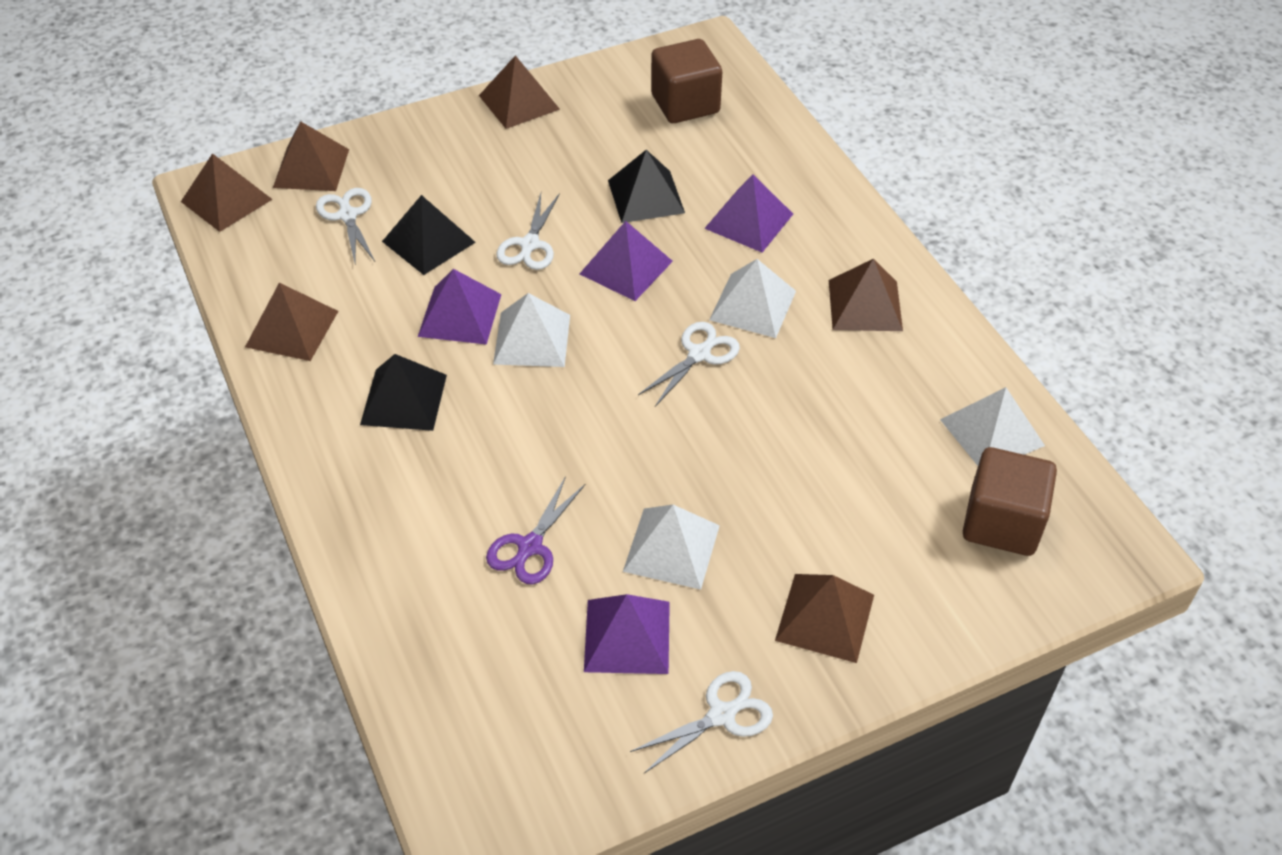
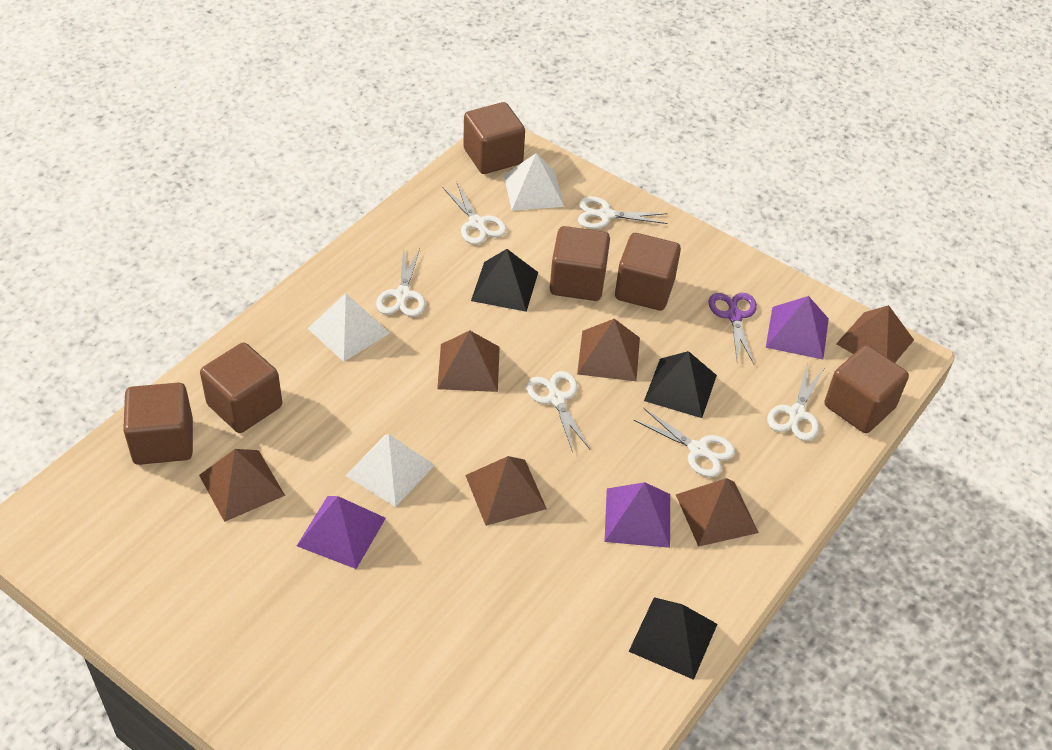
brown cube: [651,39,722,123] [963,447,1057,556] = 2 -> [123,382,193,465] [200,343,282,433] [463,102,525,174] [550,226,610,301] [615,233,681,311] [824,345,909,433] = 6
purple pyramid: [418,269,501,345] [580,221,673,301] [584,594,670,674] [704,174,793,252] = 4 -> [297,496,386,569] [604,482,670,548] [766,296,829,359] = 3
white pyramid: [493,293,570,367] [623,505,720,590] [709,259,796,338] [940,387,1045,466] = 4 -> [307,293,390,362] [345,434,435,507] [504,153,564,211] = 3
white scissors: [316,188,375,262] [496,193,560,270] [630,671,773,773] [638,322,740,407] = 4 -> [376,248,425,317] [442,181,507,244] [526,371,590,453] [578,196,668,229] [634,408,735,477] [767,363,825,441] = 6

